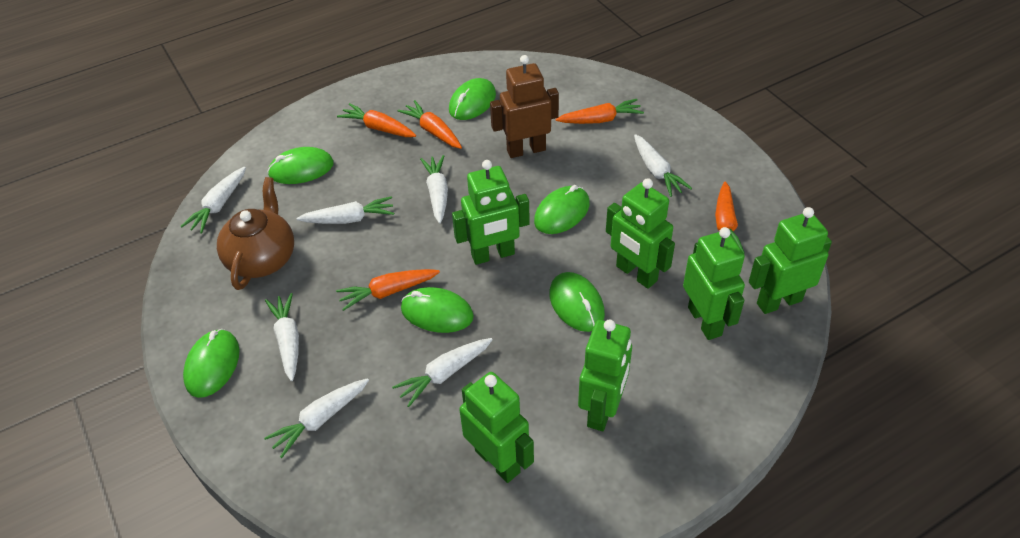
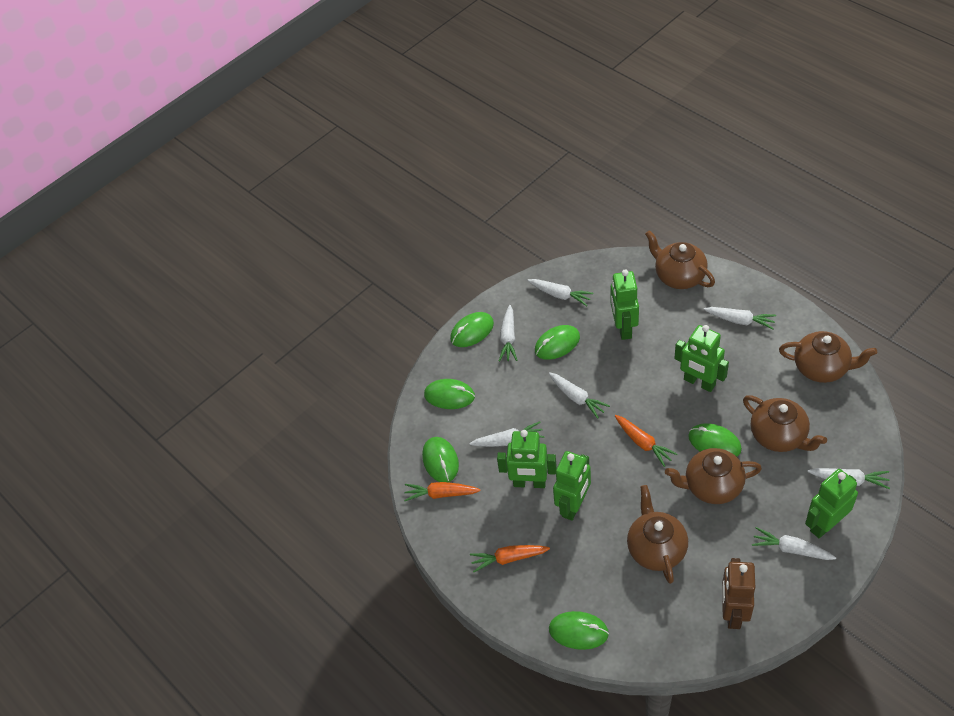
brown teapot: [217,177,294,290] = 1 -> [627,485,688,584] [645,230,715,289] [665,448,762,504] [743,395,827,452] [779,331,877,383] = 5
green robot: [452,160,530,265] [459,372,534,483] [578,319,632,431] [606,178,675,289] [683,227,745,340] [749,207,832,314] = 6 -> [497,430,557,488] [553,451,591,521] [611,269,639,340] [674,325,729,392] [805,469,858,538] = 5
orange carrot: [336,269,440,311] [337,103,416,137] [398,100,462,149] [555,99,644,124] [715,181,745,254] = 5 -> [404,482,481,501] [470,545,550,572] [615,415,677,467] = 3

